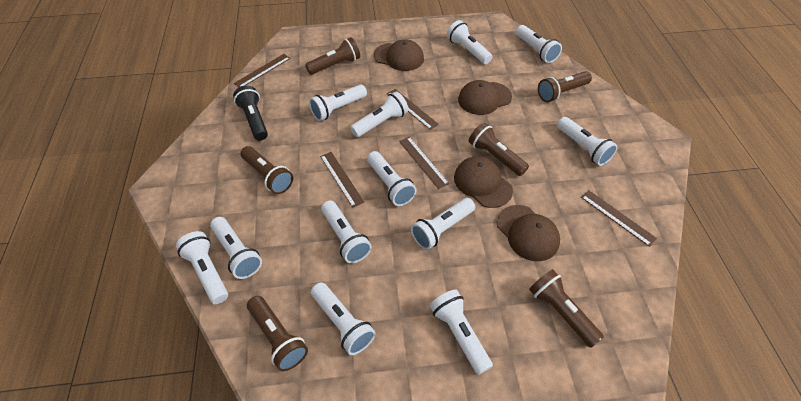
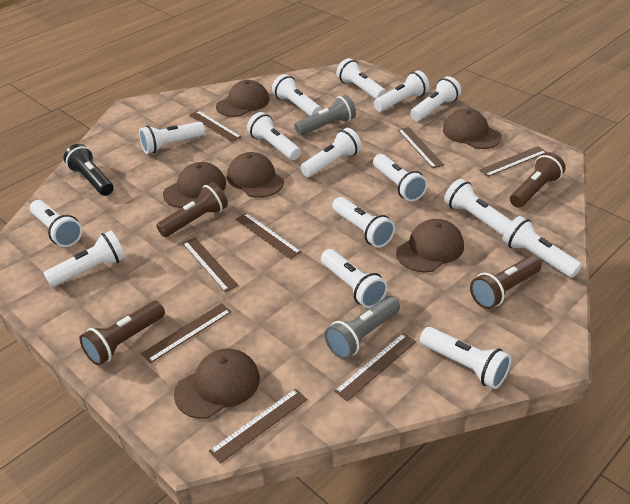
brown cap: [374,39,424,71] [454,156,513,208] [458,80,512,115] [497,205,560,261] = 4 -> [163,162,226,208] [174,349,260,419] [216,80,269,117] [227,152,284,198] [396,219,464,273] [443,109,502,149] = 6
brown flashlight: [241,146,293,194] [247,296,308,371] [305,37,360,75] [469,123,529,176] [529,269,604,347] [538,71,592,102] = 6 -> [79,301,165,366] [156,182,228,237] [470,256,542,309] [510,152,566,208] = 4
brown ruler: [234,54,290,87] [320,152,364,208] [387,89,439,130] [399,137,449,189] [581,190,657,247] = 5 -> [141,303,231,363] [182,237,239,292] [189,111,241,142] [209,389,307,464] [236,213,301,259] [334,333,416,401] [398,127,444,168] [479,146,547,177] = 8
grey flashlight: none = 0 -> [294,95,356,136] [324,296,400,359] = 2
white flashlight: [176,231,228,304] [210,217,262,279] [309,85,367,121] [311,282,376,355] [321,201,372,263] [350,92,409,137] [367,151,417,206] [411,198,475,250] [430,290,493,375] [447,20,492,64] [516,25,562,63] [557,117,618,166] = 12 -> [30,200,82,247] [43,230,126,287] [139,122,205,154] [247,112,301,160] [272,74,322,116] [300,128,362,177] [321,249,388,308] [332,197,395,248] [336,58,386,99] [373,154,428,202] [374,70,429,112] [410,76,461,121] [420,327,511,389] [444,179,512,236] [502,216,582,278] = 15

